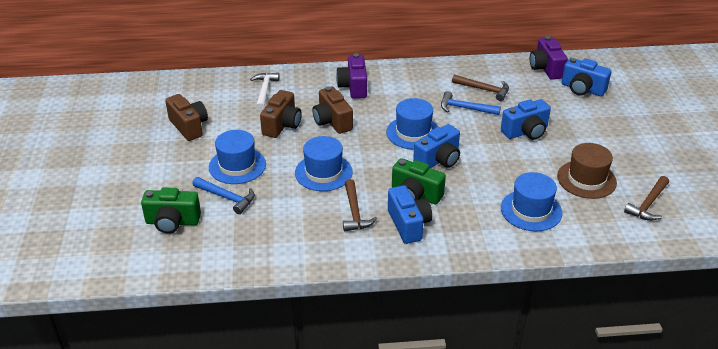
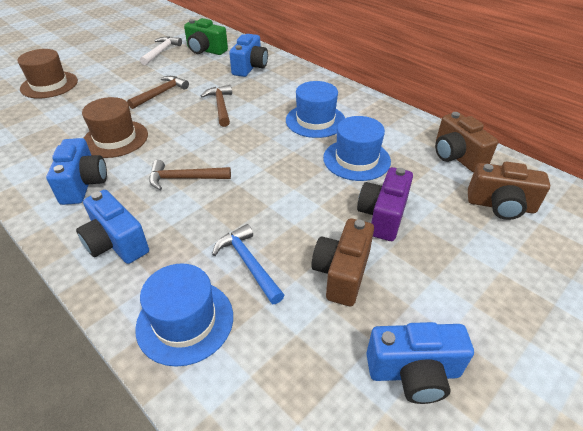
blue hammer: [192,177,255,214] [441,91,501,115] = 2 -> [212,224,284,304] = 1
blue hat: [209,130,266,184] [295,136,353,191] [386,98,438,149] [501,172,562,231] = 4 -> [135,263,233,367] [286,81,345,138] [323,116,391,181] = 3
brown hat: [557,143,617,199] = 1 -> [17,49,78,98] [82,97,148,158] = 2
green camera: [141,188,201,234] [392,158,446,205] = 2 -> [184,18,228,55] = 1
purple camera: [336,53,367,99] [530,36,568,80] = 2 -> [357,167,413,241] = 1

